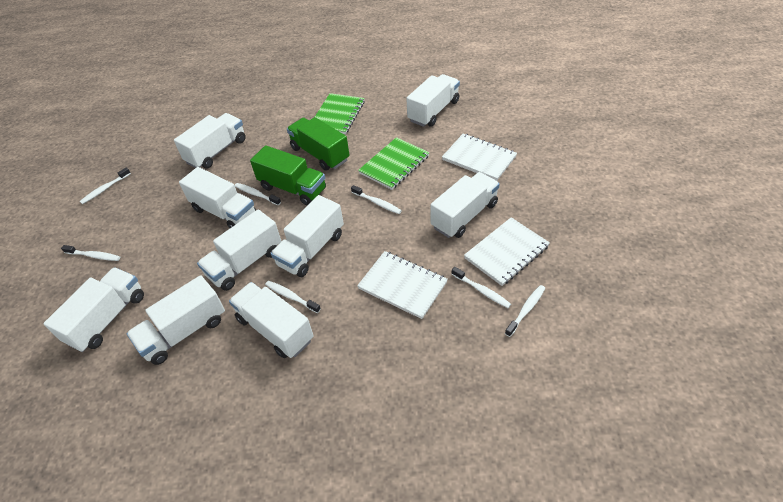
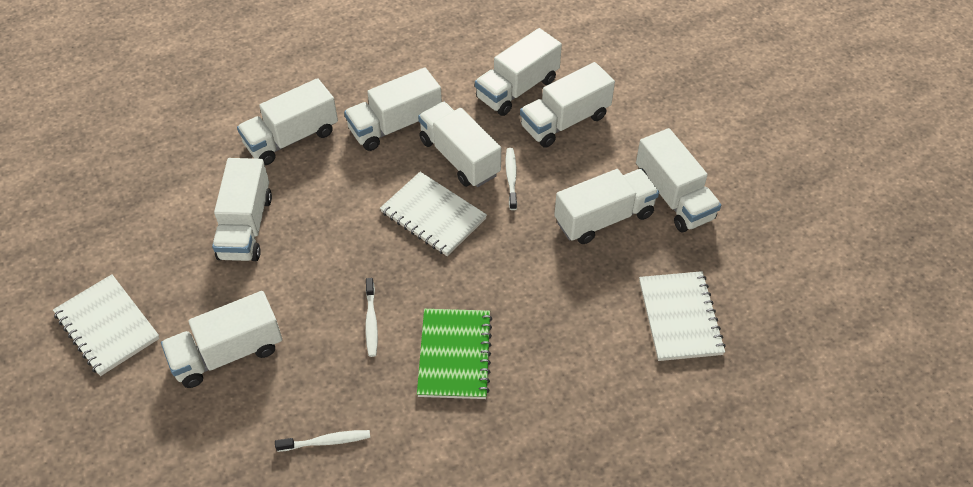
green notebook: [315,93,365,134] [358,137,429,190] = 2 -> [417,309,492,399] = 1
green truck: [250,145,326,205] [287,117,349,171] = 2 -> none = 0
white toothbrush: [61,245,120,261] [80,168,131,204] [235,183,281,205] [265,281,321,313] [351,185,402,214] [452,267,511,308] [505,285,545,337] = 7 -> [275,430,370,452] [365,278,378,357] [506,148,517,210] = 3

